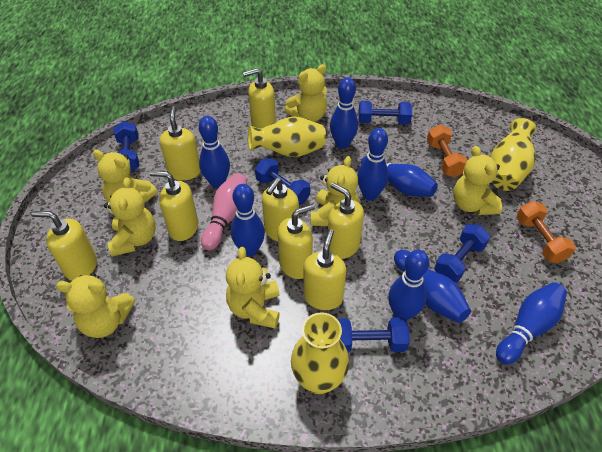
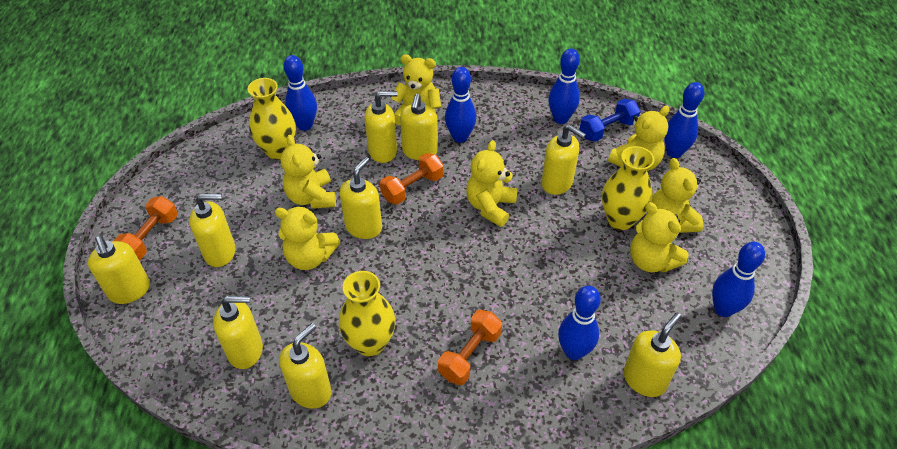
blue bowling pin: [199,116,230,188] [231,184,265,257] [330,77,358,149] [357,128,389,201] [361,156,438,197] [388,250,429,321] [394,250,471,323] [496,282,567,365] = 8 -> [283,55,317,131] [445,67,476,143] [548,49,580,124] [558,286,601,360] [664,82,704,158] [712,242,765,317] = 6
blue dumbbell: [113,121,139,172] [255,158,310,205] [338,317,410,353] [358,101,412,125] [434,224,490,283] = 5 -> [580,99,641,142] = 1
orange dumbbell: [427,125,468,178] [516,201,576,263] = 2 -> [114,196,178,260] [380,153,444,205] [438,310,502,385] = 3
pink bowling pin: [201,173,247,251] = 1 -> none = 0
yellow soap dispenser: [32,211,97,281] [149,171,198,241] [160,106,201,180] [243,68,276,129] [262,178,299,241] [278,204,315,279] [303,229,346,310] [328,182,364,259] = 8 -> [88,236,150,304] [189,194,235,267] [213,296,263,369] [279,323,332,409] [339,157,382,239] [365,91,398,163] [400,94,438,160] [541,125,586,195] [623,312,682,397] = 9

